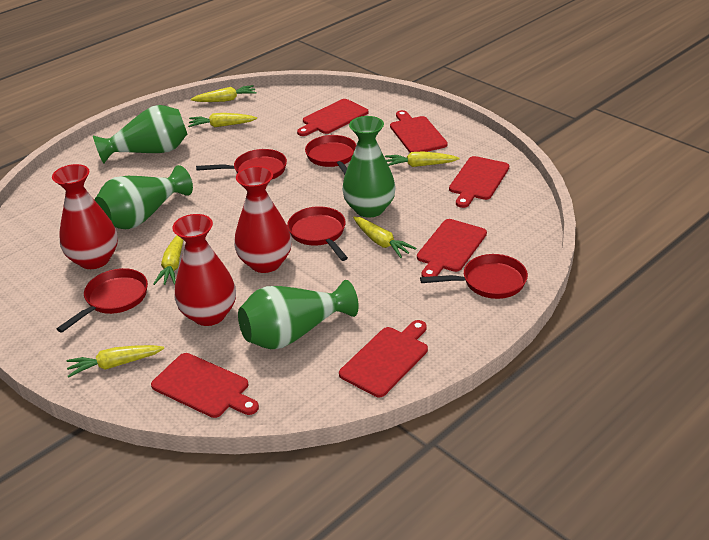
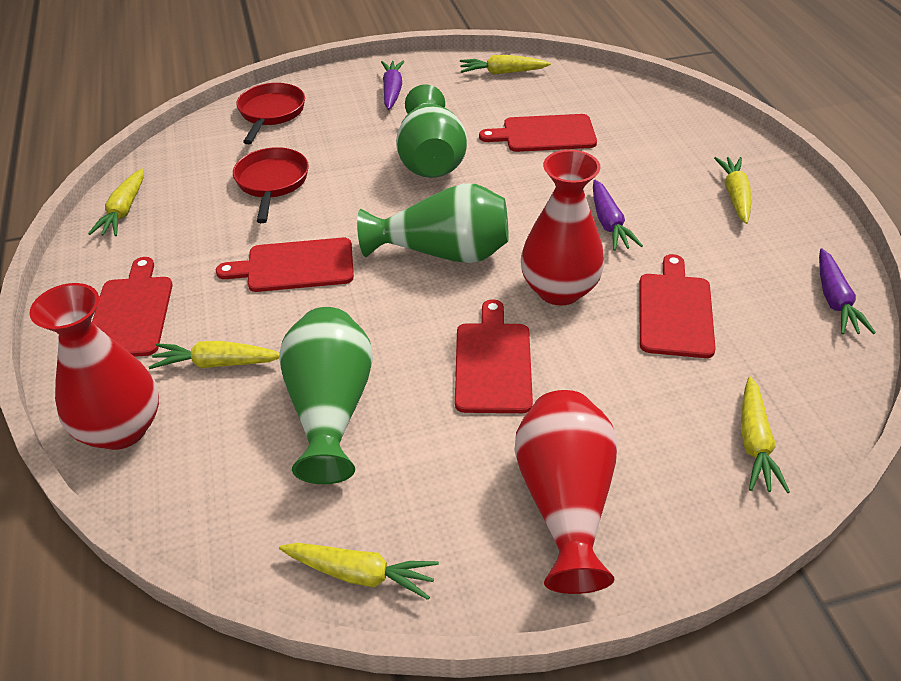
green vase: [93,105,187,164] [94,165,193,229] [238,280,359,349] [342,116,396,218] = 4 -> [279,307,373,484] [357,183,509,263] [396,84,467,178] = 3
purple carrot: none = 0 -> [381,60,404,110] [593,179,643,251] [819,248,876,334] = 3
red cutting board: [151,353,259,418] [297,99,369,136] [339,320,428,397] [390,110,448,153] [417,219,487,277] [449,156,509,208] = 6 -> [92,257,173,357] [216,238,354,292] [455,299,533,413] [479,114,597,152] [639,254,716,358] = 5
red pan: [57,268,148,333] [196,149,287,180] [287,206,348,261] [305,135,356,175] [420,254,528,299] = 5 -> [233,147,309,223] [236,83,305,144] = 2

